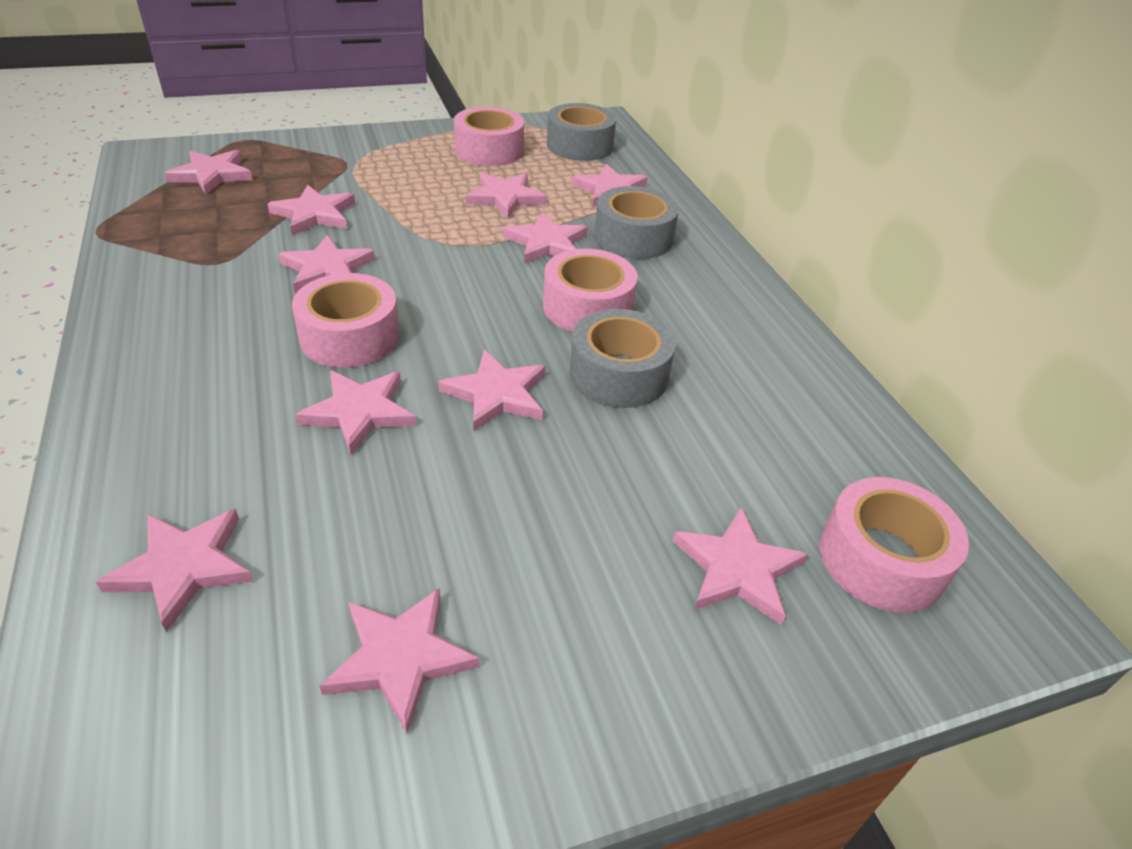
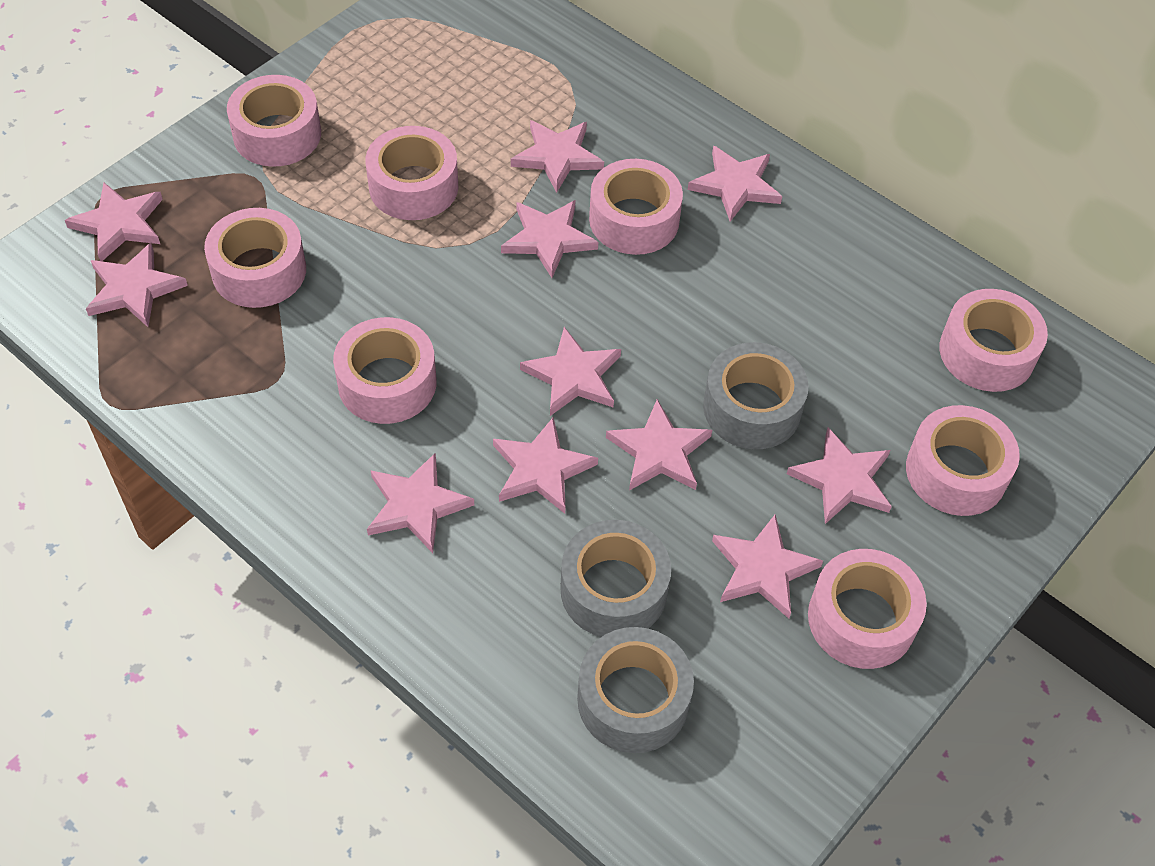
pink tape: [292,273,400,368] [454,107,524,166] [543,249,638,332] [820,477,969,613] = 4 -> [204,208,306,308] [227,75,321,167] [333,317,437,424] [366,126,459,220] [589,159,683,255] [808,549,927,669] [906,405,1020,516] [939,289,1048,392] = 8

